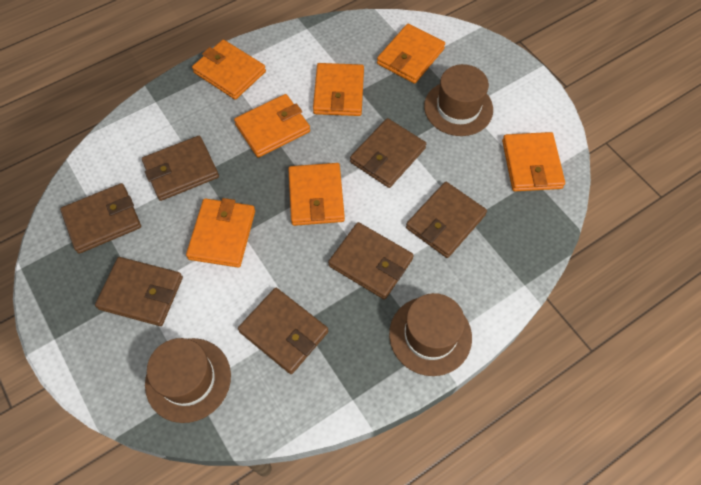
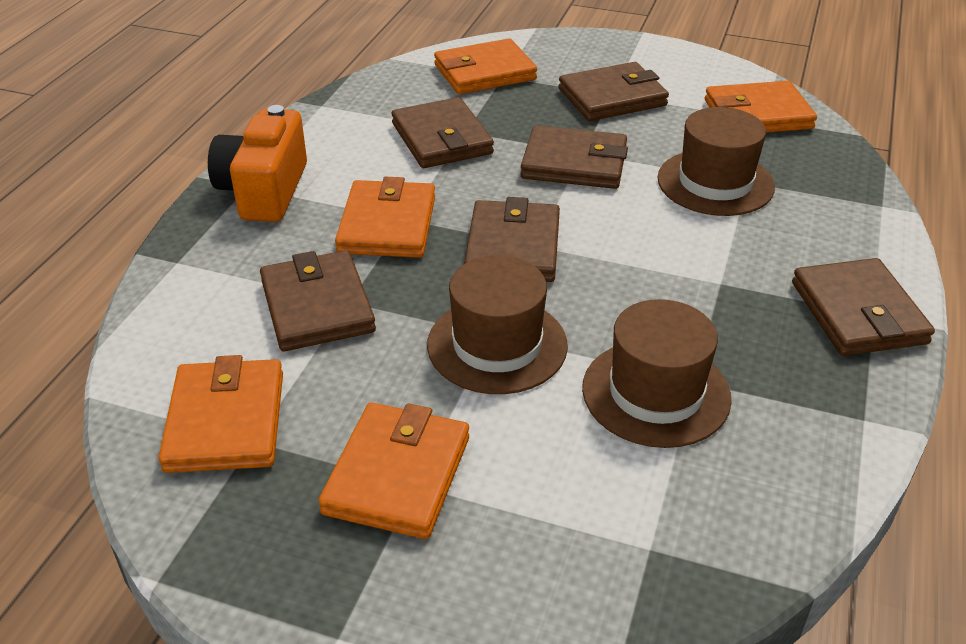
brown wallet: [60,183,141,254] [95,257,183,326] [142,136,219,201] [238,288,328,374] [328,222,414,300] [350,118,426,188] [406,182,487,258] = 7 -> [260,250,376,351] [392,97,494,168] [464,197,560,282] [520,125,628,189] [559,62,669,121] [792,258,935,356] = 6
orange camera: none = 0 -> [208,105,307,222] = 1
orange wallet: [186,198,255,268] [192,40,266,100] [234,94,310,158] [288,163,345,226] [313,63,364,116] [377,24,445,84] [502,132,565,191] = 7 -> [158,355,283,473] [318,402,469,539] [335,177,435,258] [434,38,537,94] [705,81,817,133] = 5

